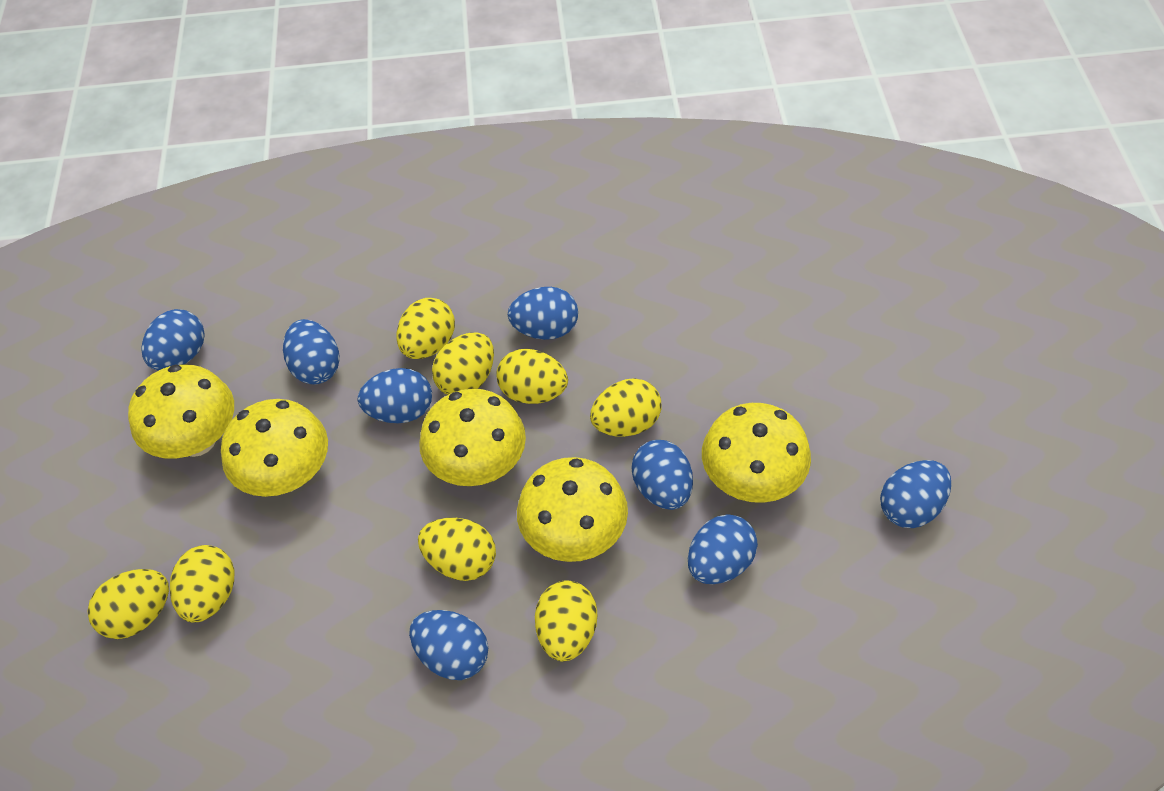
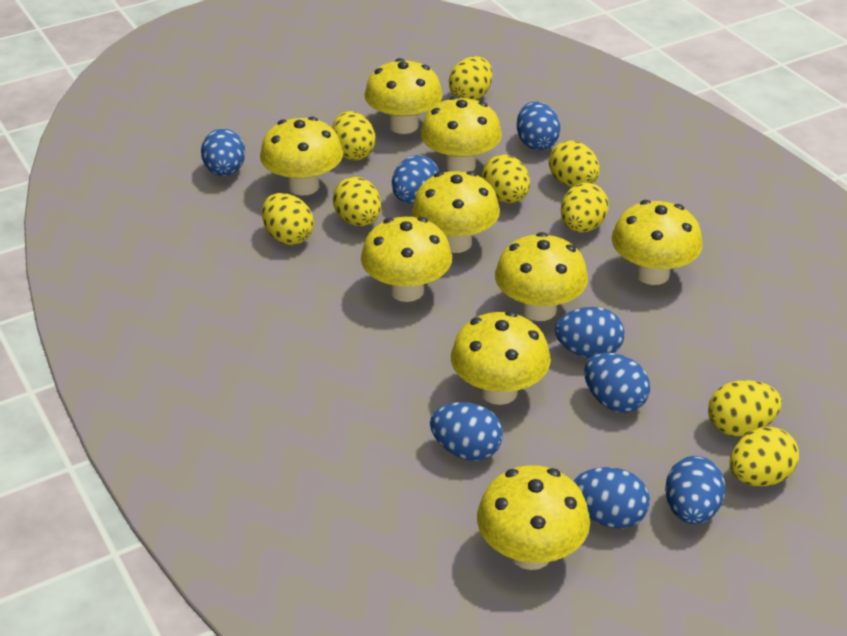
yellow egg: [88,569,169,639] [170,545,234,623] [397,298,455,359] [418,518,496,581] [432,332,494,395] [496,349,568,404] [535,581,597,662] [590,378,662,437] = 8 -> [262,193,314,245] [332,111,375,161] [333,177,381,227] [449,56,493,100] [482,154,530,203] [549,140,600,187] [561,183,609,233] [708,380,782,436] [729,427,799,486] = 9
yellow mushroom: [128,364,234,459] [221,399,328,497] [419,389,526,486] [517,457,628,562] [702,403,811,503] = 5 -> [260,117,343,195] [361,217,452,302] [364,58,443,134] [412,171,500,253] [421,96,502,172] [451,311,551,405] [477,465,590,570] [495,232,588,321] [612,200,703,285] = 9

